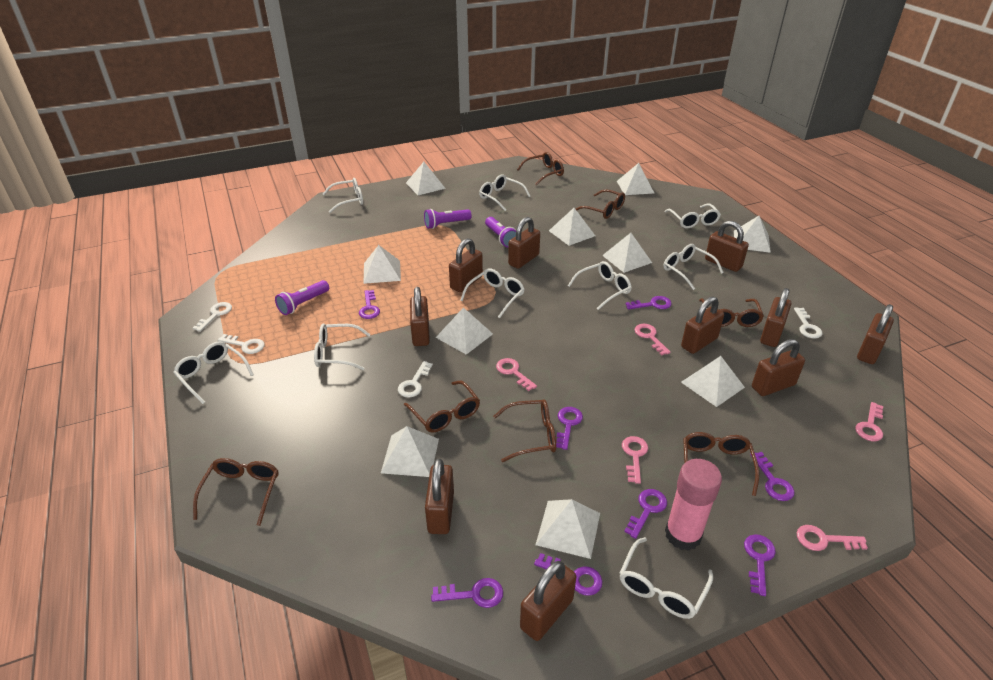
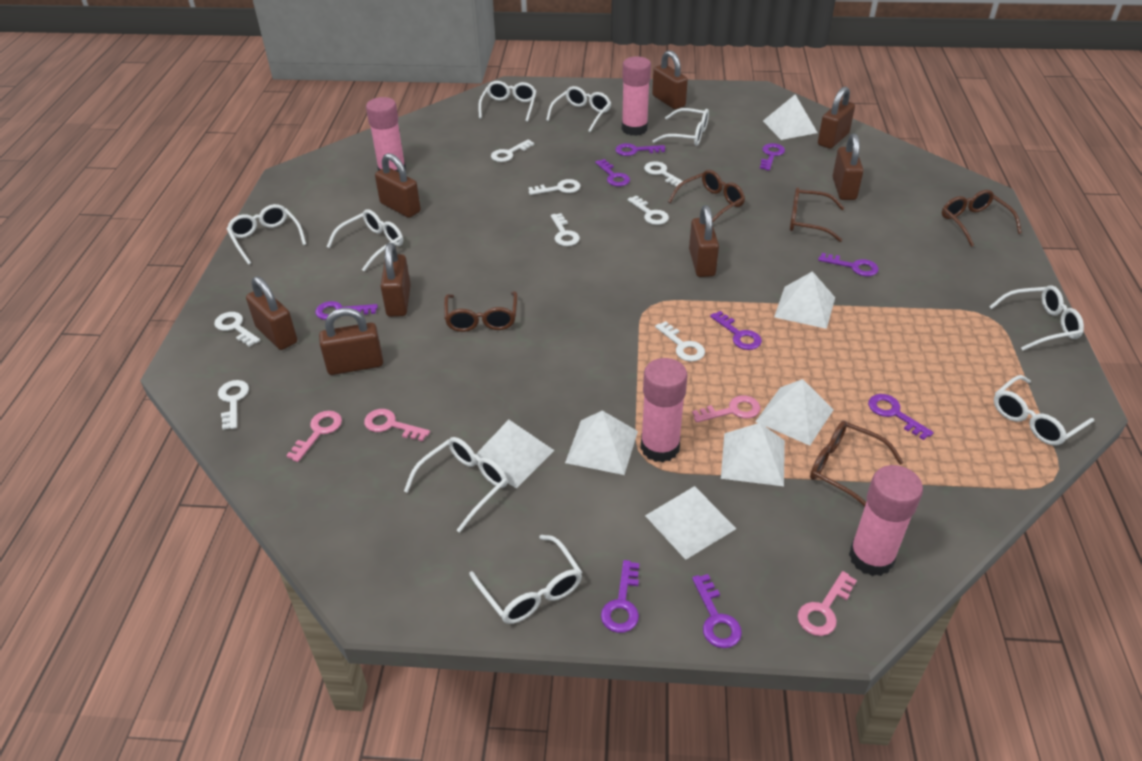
brown glasses: [193,458,278,526] [404,381,480,433] [493,399,556,462] [517,152,564,185] [576,189,625,219] [683,432,759,496] [699,298,764,327] = 7 -> [444,291,517,332] [668,170,745,222] [790,187,844,242] [810,421,904,507] [942,190,1022,247] = 5
brown padlock: [410,287,430,346] [425,459,454,534] [449,238,483,292] [508,217,540,269] [520,561,576,641] [681,297,724,354] [705,221,749,272] [752,339,805,396] [760,288,791,347] [857,304,894,364] = 10 -> [246,276,297,350] [319,308,383,375] [375,153,421,218] [380,243,411,317] [652,50,688,109] [689,205,719,277] [818,86,855,149] [833,133,864,200] = 8
pink glue stick: [665,459,722,551] = 1 -> [366,97,406,172] [622,56,651,136] [641,358,687,462] [849,465,923,576] = 4
pink key: [496,358,537,391] [622,436,648,484] [635,324,671,356] [797,525,868,551] [855,402,883,441] = 5 -> [286,411,342,462] [364,409,430,442] [692,395,760,423] [798,571,857,636] = 4
purple flashlight: [275,280,329,315] [424,209,472,229] [485,217,516,248] = 3 -> none = 0
purple key: [359,290,380,319] [431,578,503,608] [534,553,603,596] [556,407,583,450] [624,489,667,539] [626,296,672,310] [744,534,776,596] [750,452,795,501] = 8 -> [315,301,378,320] [595,159,630,186] [601,560,639,633] [615,143,665,156] [692,574,742,648] [710,311,762,350] [760,143,785,171] [818,253,879,276] [868,394,934,440] = 9
white key: [193,302,232,332] [218,334,265,354] [398,361,433,398] [794,307,822,339] = 4 -> [214,312,260,346] [218,380,249,430] [491,139,534,162] [529,179,581,195] [551,213,580,246] [628,195,669,225] [644,161,685,187] [655,321,705,361] = 8
white pyramid: [364,245,401,284] [381,426,439,477] [406,162,446,195] [436,307,493,355] [536,499,600,559] [549,208,595,246] [602,233,652,273] [617,163,654,195] [681,356,745,407] [734,216,771,253] = 10 -> [476,420,554,488] [565,411,638,475] [645,486,736,560] [721,423,785,486] [755,379,834,446] [763,95,818,140] [774,271,835,329] = 7

